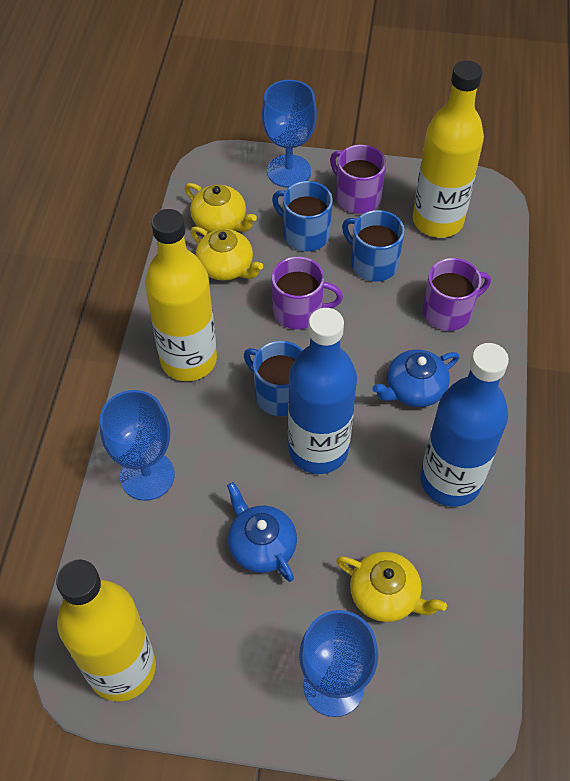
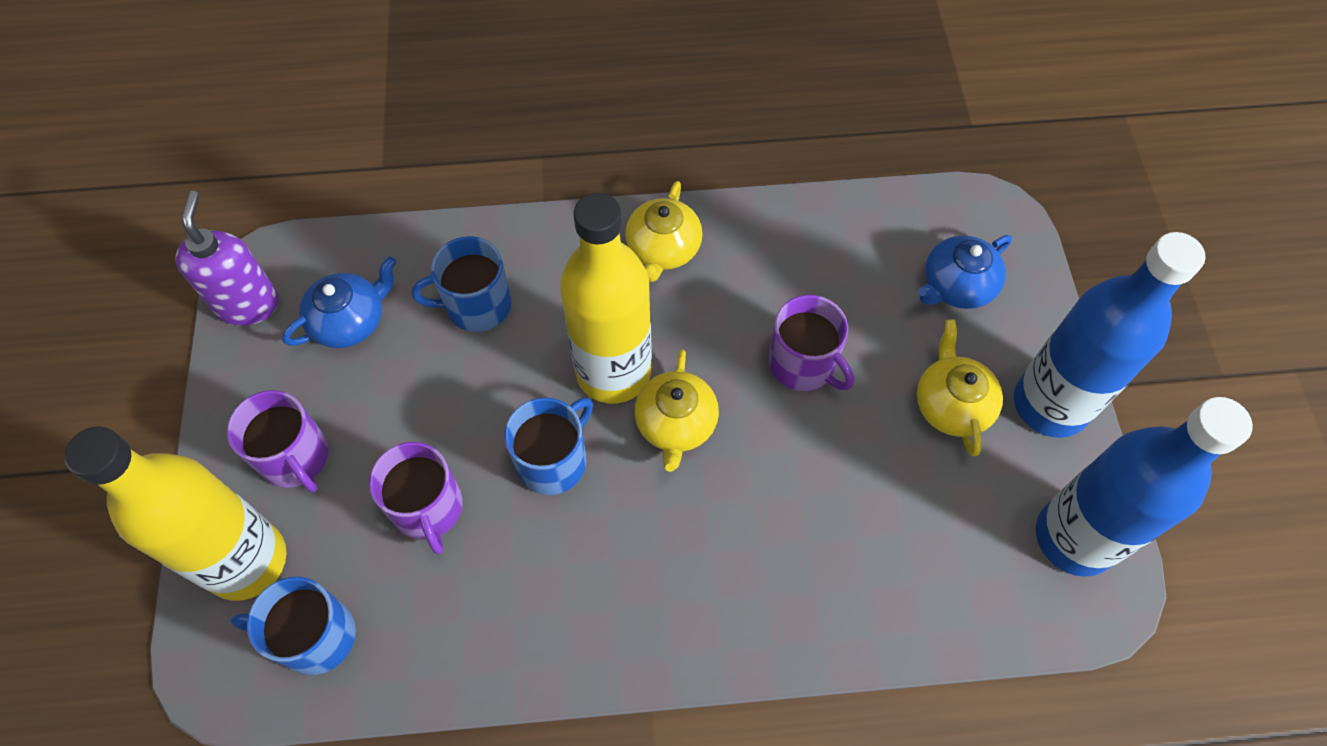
blue goblet: [100,390,174,501] [262,80,317,188] [299,610,378,717] = 3 -> none = 0
purple soap dispenser: none = 0 -> [175,191,279,326] = 1
yellow bottle: [56,560,156,702] [145,209,217,381] [413,60,484,238] = 3 -> [64,426,287,601] [560,193,652,404] = 2

